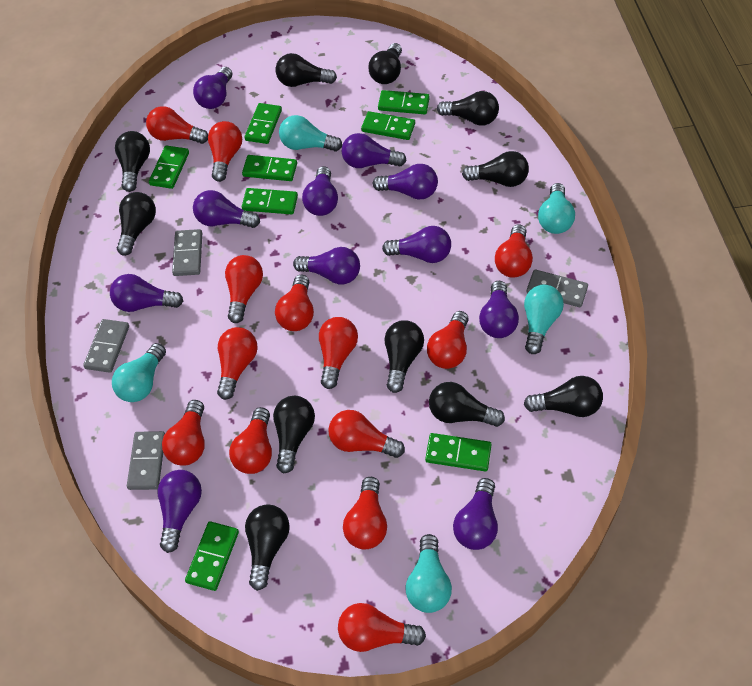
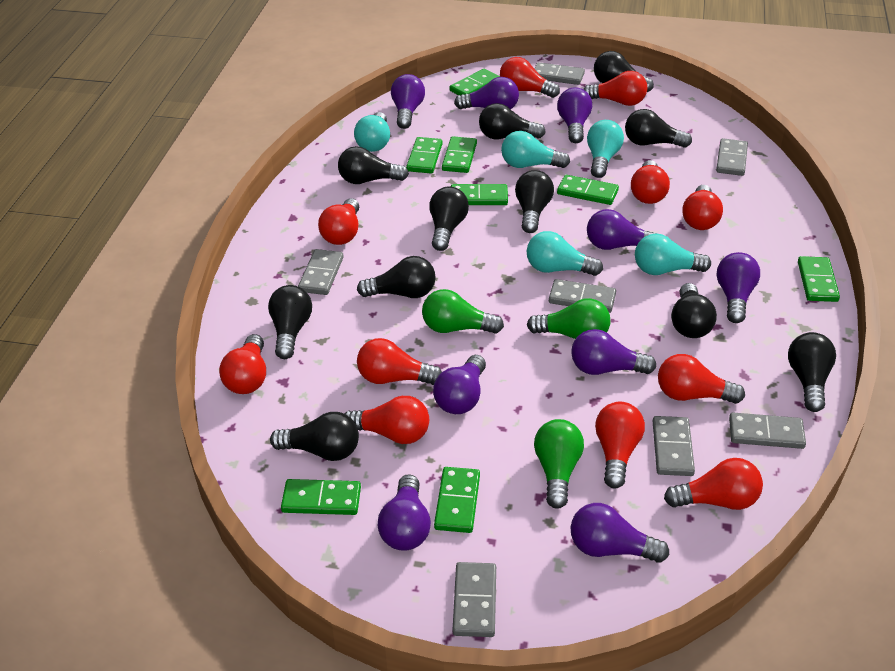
green light bulb: none = 0 -> [422,289,504,334] [527,298,610,339] [534,419,584,509] = 3
grey domino: [83,319,129,373] [127,431,165,490] [172,229,202,276] [526,269,588,307] = 4 -> [298,249,344,295] [453,562,496,637] [534,62,585,85] [549,279,616,313] [653,416,695,476] [716,138,748,176] [729,413,806,449] = 7
purple light bulb: [110,274,183,312] [158,470,202,553] [193,67,232,109] [193,190,260,228] [293,247,360,284] [302,166,338,216] [342,133,407,168] [372,164,438,200] [382,226,451,263] [453,478,498,550] [479,281,519,338] = 11 -> [378,474,431,551] [391,74,425,129] [433,355,486,414] [454,77,519,109] [557,87,592,143] [570,503,669,562] [571,329,656,375] [587,209,658,250] [717,252,760,323] = 9
red light bulb: [146,106,208,144] [162,400,205,466] [208,121,242,182] [217,327,258,400] [225,255,263,323] [229,407,272,474] [275,274,314,331] [319,317,358,389] [328,410,405,458] [338,603,426,652] [343,477,387,549] [427,311,469,369] [495,224,533,278] = 13 -> [219,334,266,394] [318,198,359,245] [345,396,429,444] [357,338,442,385] [500,57,560,98] [583,71,647,106] [595,402,645,489] [631,160,670,204] [658,354,745,404] [664,458,763,510] [682,185,723,230] = 11

